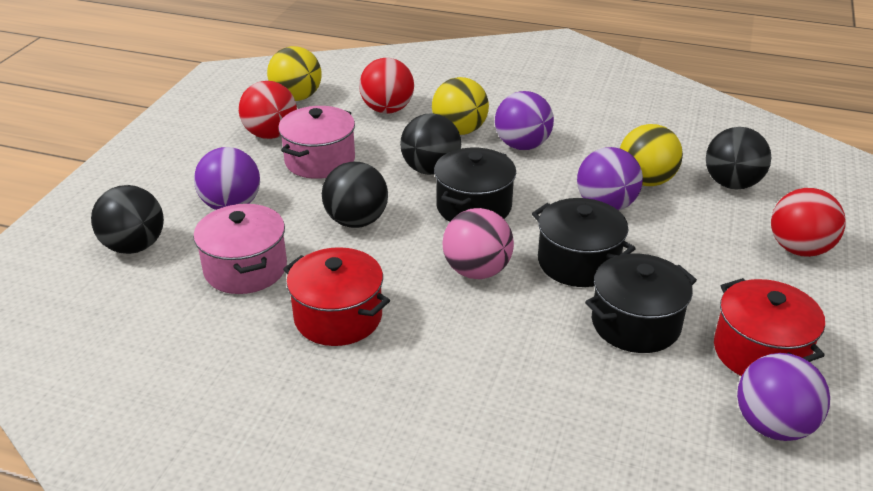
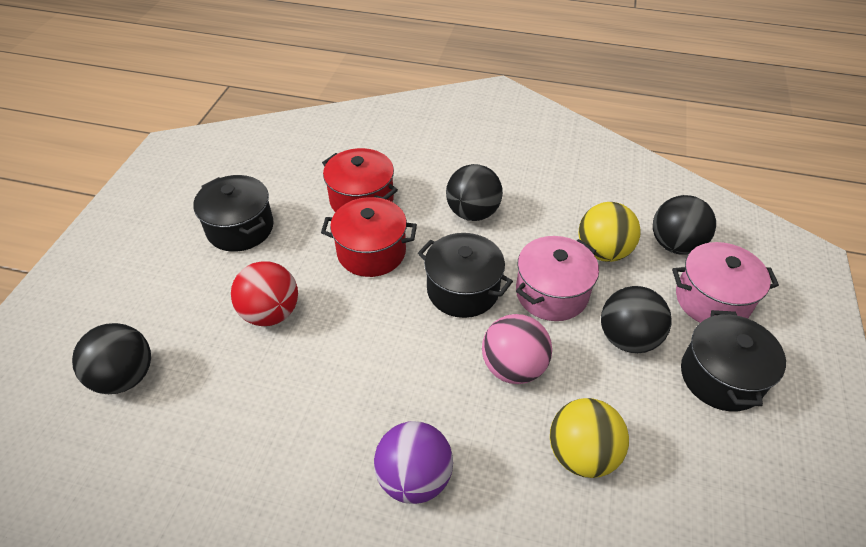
purple ball: [194,147,260,210] [495,91,554,150] [577,147,643,210] [737,353,830,441] = 4 -> [374,421,453,504] = 1
red ball: [239,81,297,139] [359,58,414,114] [771,188,846,257] = 3 -> [231,261,298,326] = 1
yellow ball: [267,46,322,101] [432,77,489,135] [620,124,683,186] = 3 -> [550,398,629,478] [578,202,641,262] = 2

